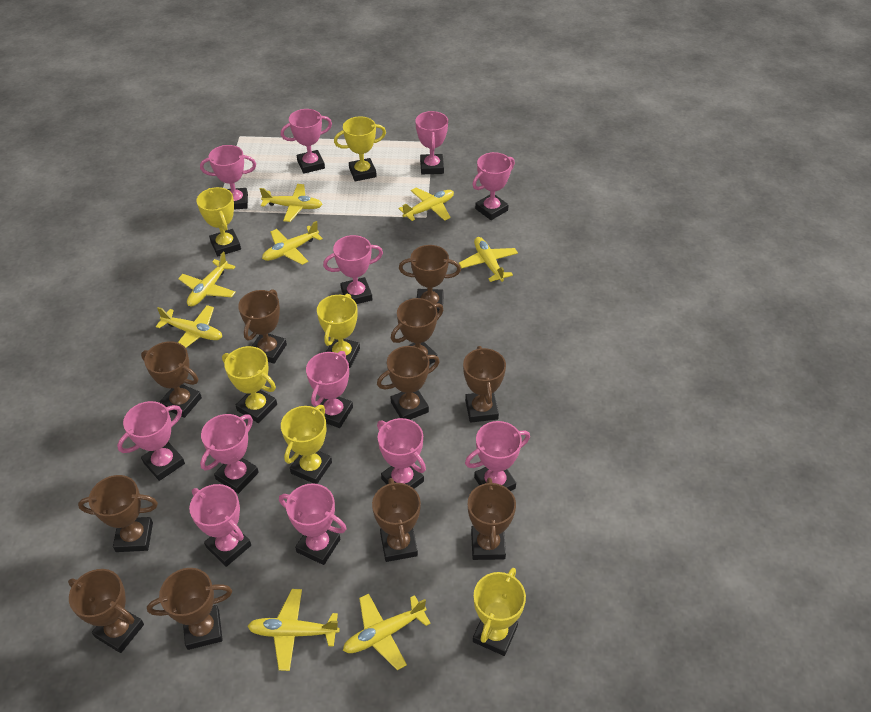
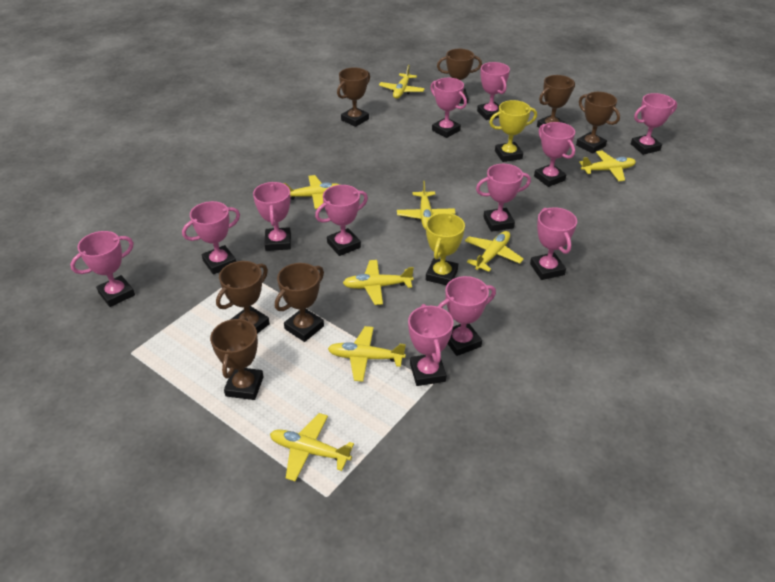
brown trophy: [68,569,144,653] [78,475,158,552] [141,341,202,418] [147,568,232,650] [238,289,287,364] [372,478,421,562] [377,346,440,420] [391,298,443,365] [399,245,461,314] [463,346,506,423] [468,478,516,560] = 11 -> [210,317,264,400] [216,261,270,334] [275,263,324,342] [337,67,370,127] [437,49,482,104] [537,75,575,128] [576,92,620,154] = 7
yellow trophy: [197,187,241,256] [222,346,277,423] [281,405,332,484] [317,294,360,368] [334,116,386,181] [473,568,526,656] = 6 -> [426,213,465,285] [489,100,537,162] = 2

